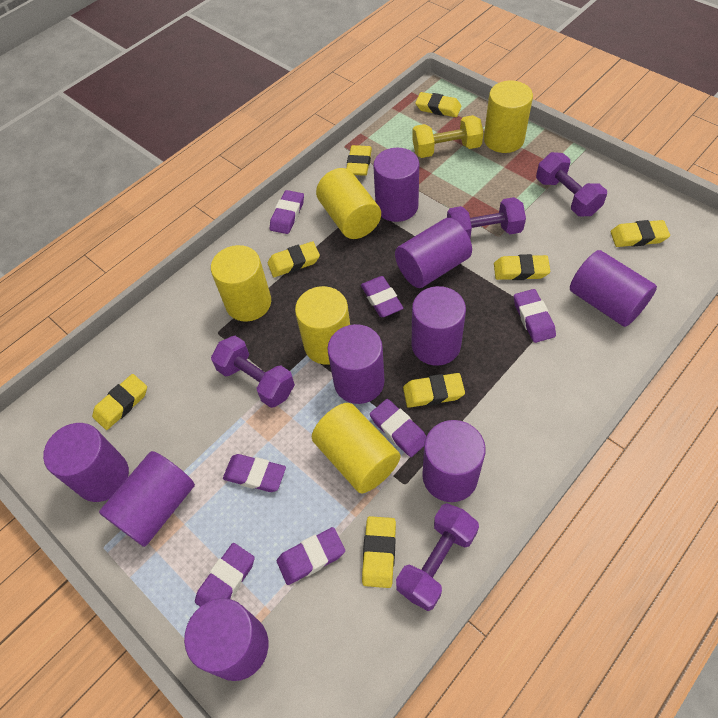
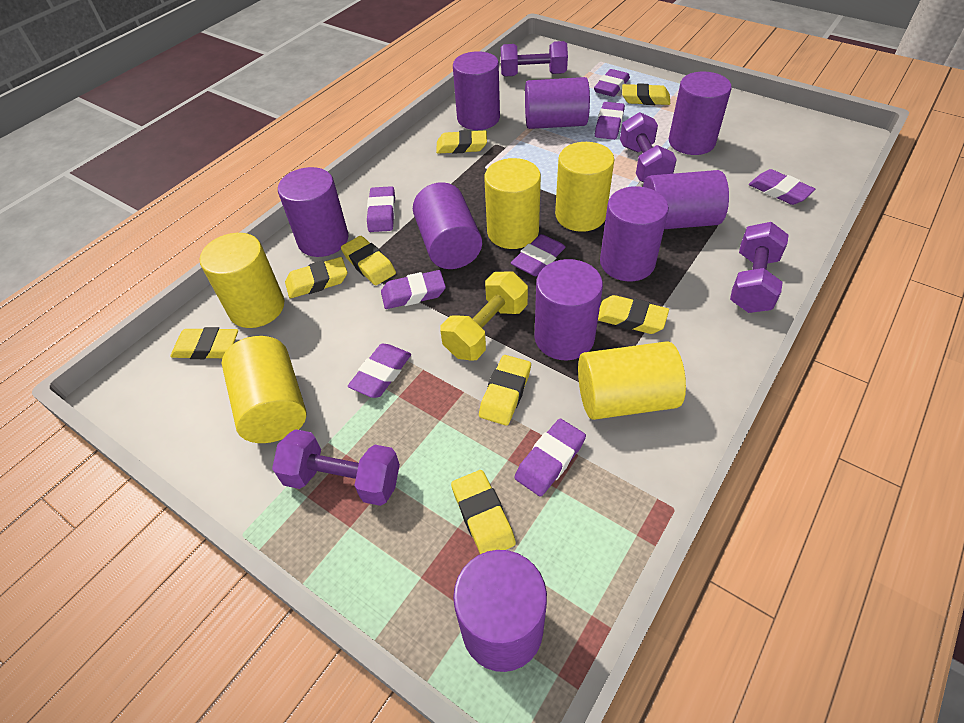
purple eraser: [195,543,254,607] [223,454,286,492] [270,190,304,234] [277,527,345,585] [361,276,403,317] [370,399,426,457] [514,289,556,343] = 7 -> [348,344,411,398] [367,186,395,232] [381,270,446,309] [511,234,566,276] [514,419,586,497] [594,69,630,97] [595,102,625,140] [749,169,815,205] = 8

